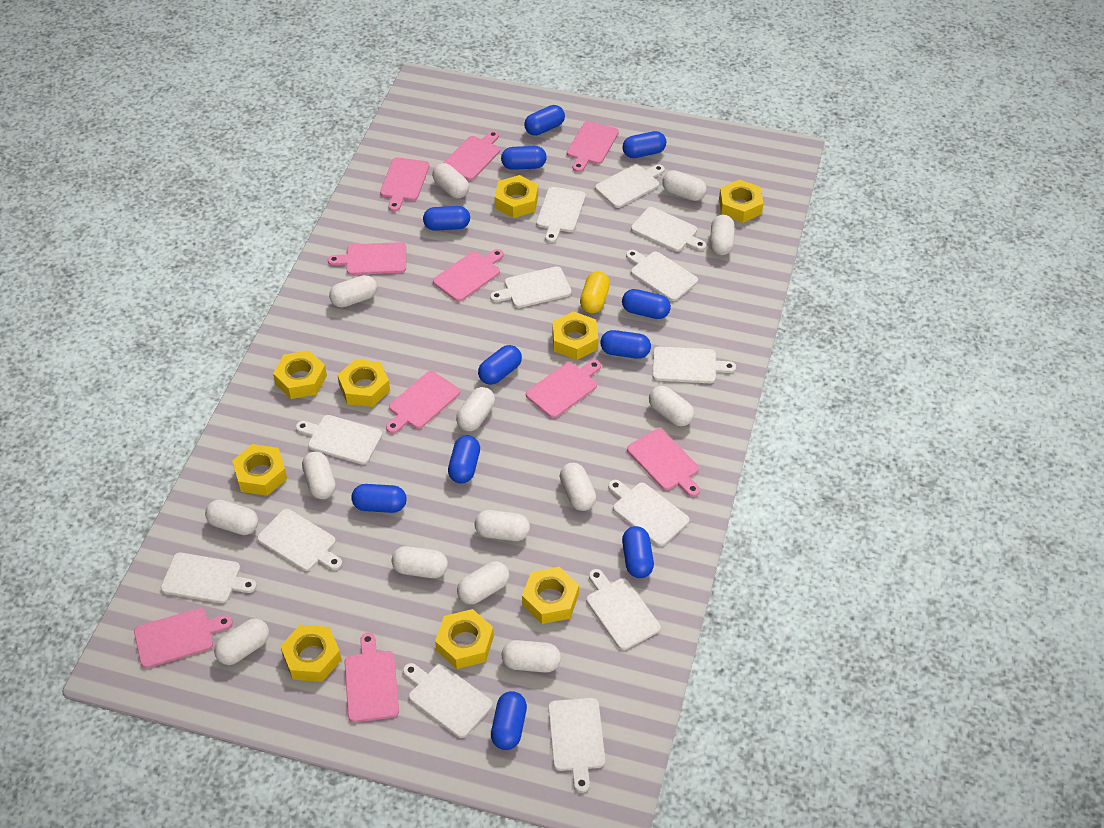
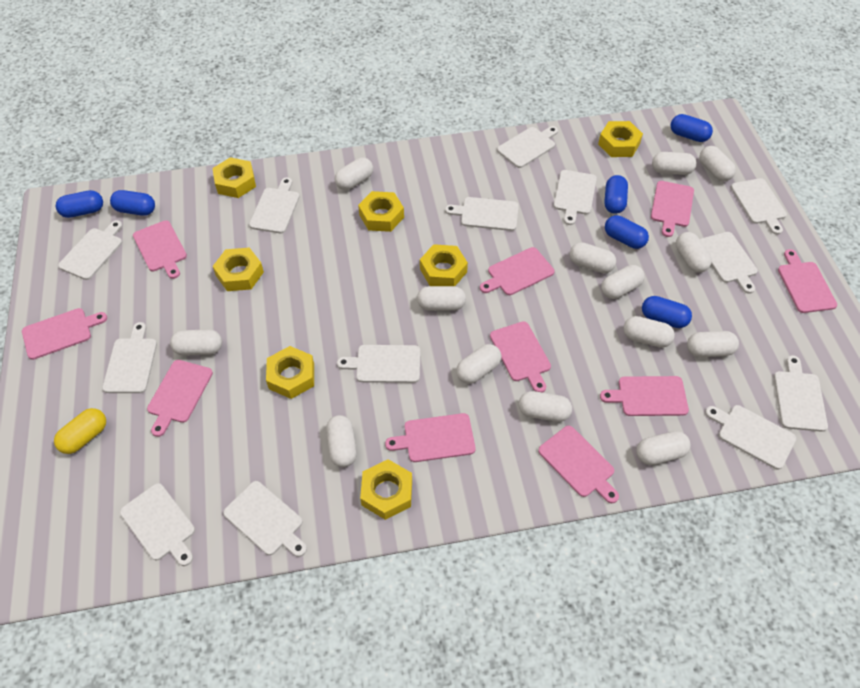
blue capsule: [351,484,406,513] [423,206,470,231] [448,435,480,484] [478,345,522,385] [491,691,527,750] [501,146,547,170] [524,105,565,136] [601,330,651,359] [622,131,666,158] [622,289,671,319] [622,526,654,578] = 11 -> [56,190,103,218] [110,190,155,216] [604,175,628,214] [605,215,649,249] [642,296,692,328] [671,114,713,142] = 6
yellow nut: [232,444,287,496] [273,350,327,399] [280,625,342,682] [338,359,390,407] [435,609,494,669] [495,175,538,218] [522,567,579,624] [552,311,598,360] [719,179,763,223] = 9 -> [212,157,256,198] [213,248,264,291] [266,346,314,399] [358,191,404,232] [360,459,412,520] [420,244,468,286] [598,121,643,157] = 7

